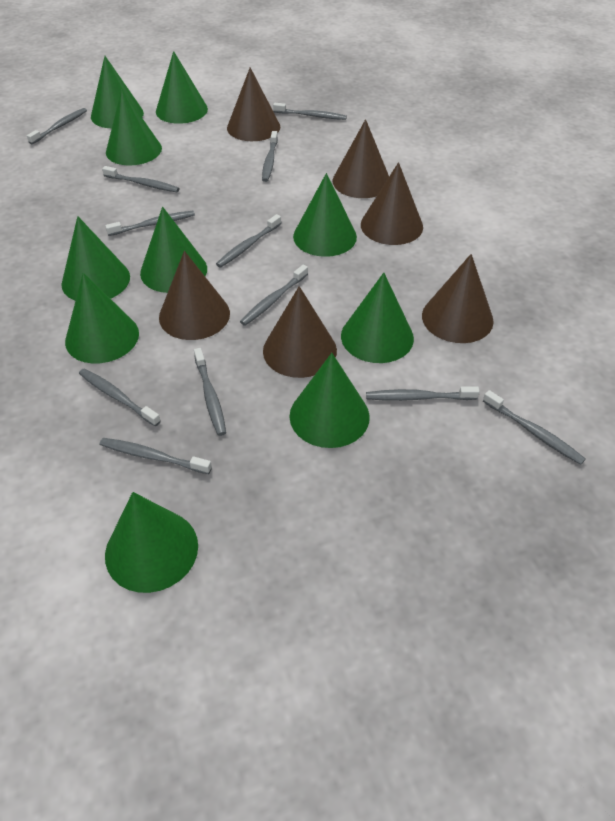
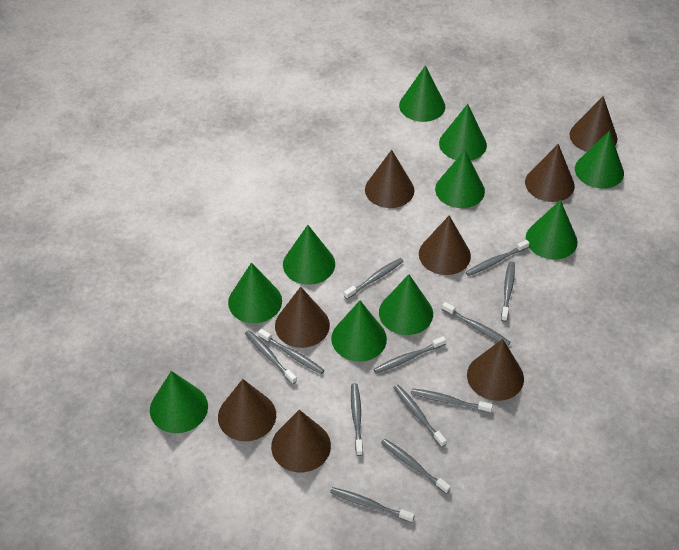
brown cone: [159,251,230,340] [227,68,280,141] [263,286,337,378] [333,119,389,198] [361,162,423,245] [422,254,494,343] = 6 -> [218,379,276,441] [271,410,331,472] [275,287,330,348] [365,150,414,208] [419,215,471,275] [467,339,524,401] [525,144,575,202] [569,96,617,152] = 8

